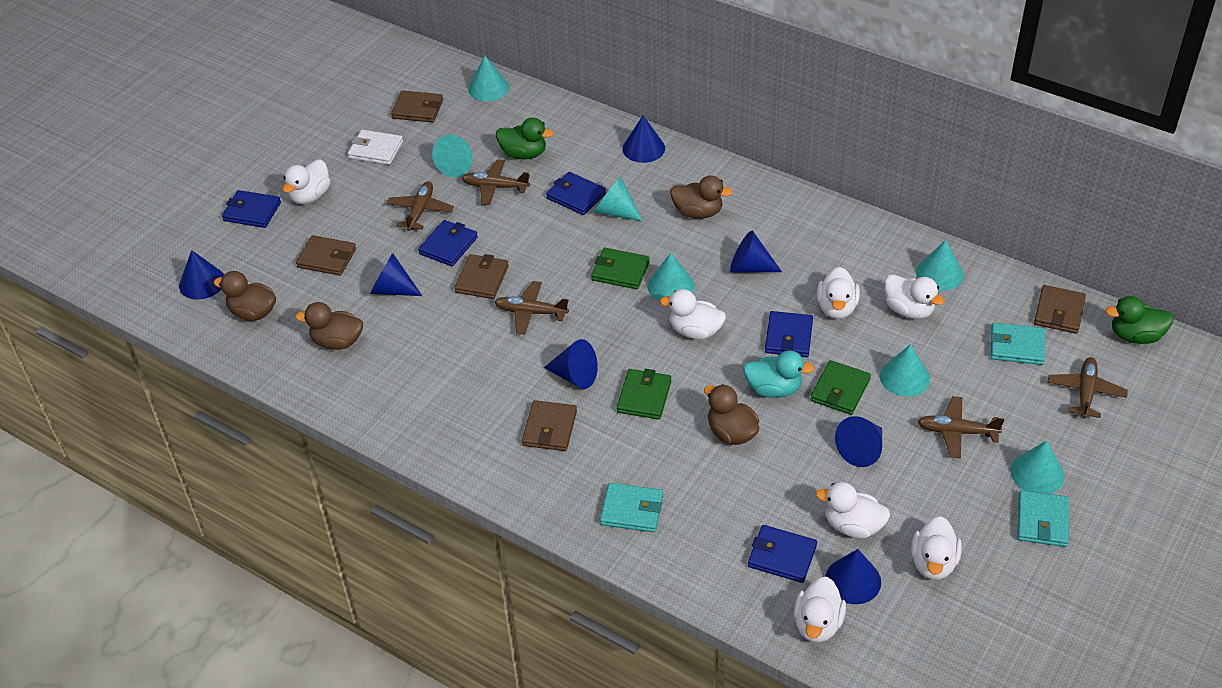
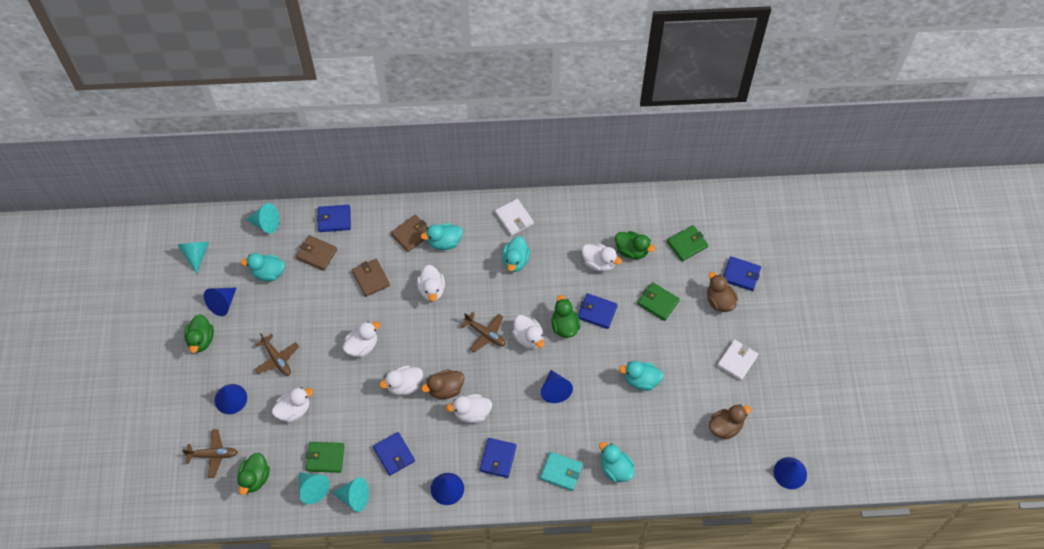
blue cone: [179,250,224,300] [370,253,422,296] [544,339,598,389] [622,116,665,163] [730,231,782,273] [825,549,881,604] [835,416,882,467] = 7 -> [204,288,236,316] [215,384,247,414] [431,473,464,505] [541,370,573,403] [774,457,807,489] = 5
brown duck: [214,271,276,321] [296,302,363,350] [670,175,733,219] [704,384,759,445] = 4 -> [421,369,464,399] [707,272,738,312] [709,405,751,439] = 3
brown plane: [386,181,454,231] [462,159,530,205] [495,281,569,334] [918,396,1004,459] [1048,357,1128,419] = 5 -> [182,429,238,478] [254,333,299,376] [461,312,506,353] = 3
brown wallet: [296,235,356,276] [391,90,443,123] [454,254,509,299] [522,400,577,451] [1034,285,1086,334] = 5 -> [296,235,337,271] [352,259,390,297] [391,214,428,252] = 3
green duck: [496,117,554,160] [1105,296,1174,344] = 2 -> [184,314,214,353] [237,453,270,495] [551,295,581,338] [615,231,655,259] = 4
turquoise cone: [432,135,473,177] [468,56,509,101] [594,176,643,222] [648,253,694,301] [880,344,930,397] [916,240,964,291] [1010,441,1064,494] = 7 -> [178,242,209,274] [246,203,279,234] [299,472,330,504] [332,477,369,512] = 4
turquoise duck: [743,351,814,398] = 1 -> [241,253,285,281] [421,223,463,250] [502,236,530,272] [599,442,634,482] [619,361,664,391] = 5
turquoise wallet: [600,483,663,532] [991,323,1045,365] [1017,490,1069,547] = 3 -> [540,452,583,491] = 1
white wallet: [348,130,403,165] = 1 -> [495,199,534,236] [717,339,758,381] = 2

